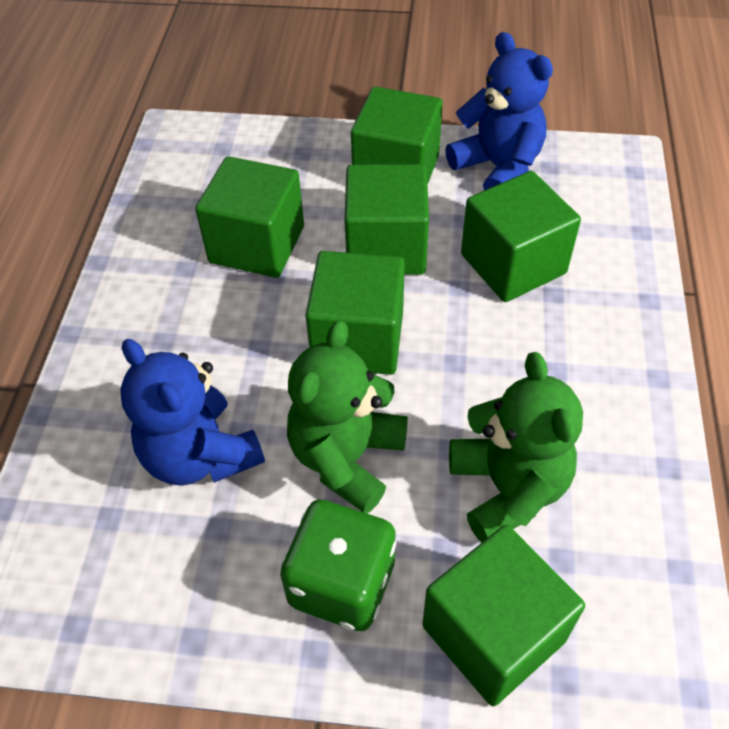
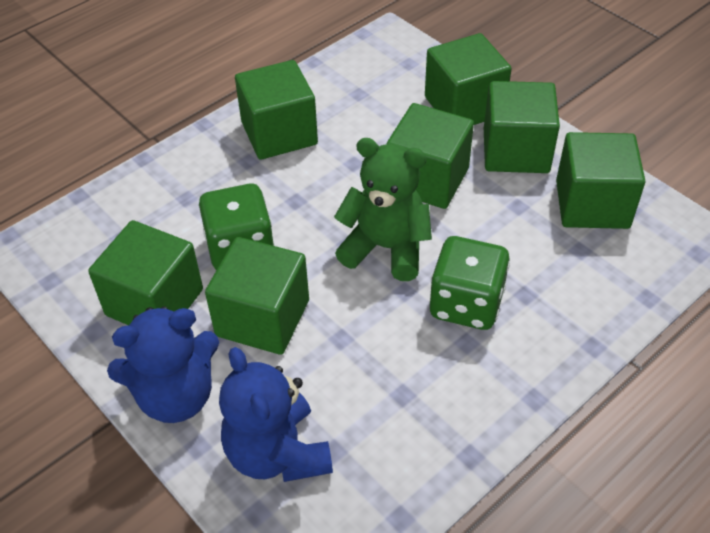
green cube: [195,156,304,278] [305,251,405,375] [344,164,429,275] [351,86,443,183] [422,525,585,706] [461,171,581,302] = 6 -> [88,220,203,325] [205,237,309,355] [235,60,318,160] [387,103,474,209] [425,33,511,125] [484,81,560,173] [556,132,645,229] = 7
green dice: [280,499,396,631] = 1 -> [199,184,275,270] [430,236,510,330] = 2
green teddy bear: [287,321,408,513] [449,352,583,542] = 2 -> [334,138,432,281] = 1

